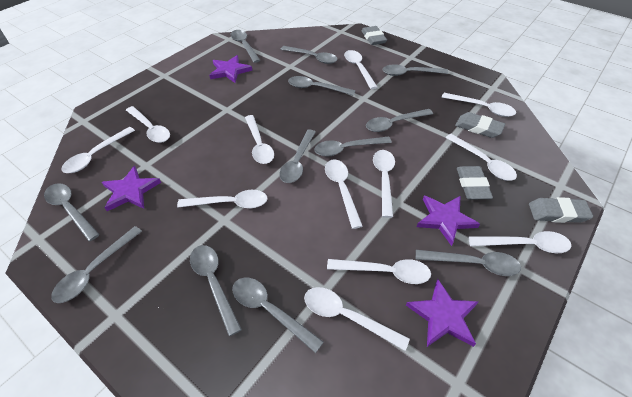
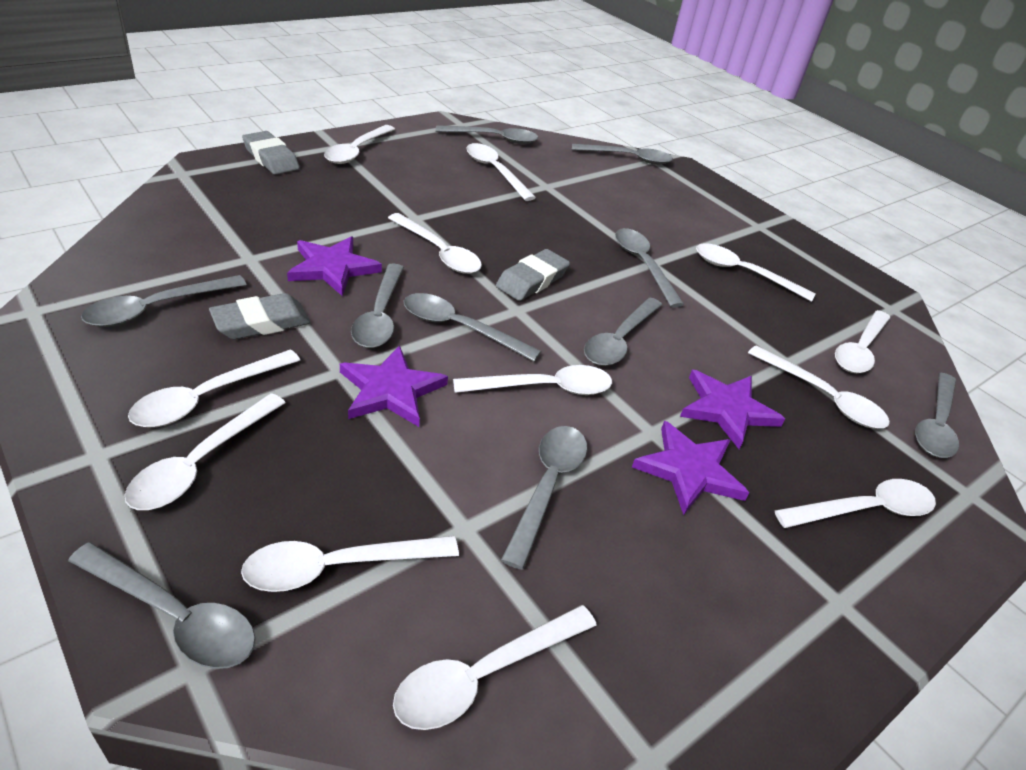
grey eraser: [362,26,387,45] [455,112,505,138] [457,166,493,200] [529,197,593,223] = 4 -> [209,293,310,340] [242,131,300,175] [496,249,570,301] = 3
grey spoon: [44,183,100,241] [51,226,142,303] [190,245,242,336] [231,30,260,63] [232,278,324,353] [279,130,316,183] [280,46,338,64] [288,76,355,96] [314,136,392,157] [366,109,433,132] [383,64,448,76] [416,250,521,276] = 12 -> [68,542,256,669] [81,275,246,327] [351,263,404,348] [404,293,541,361] [435,125,538,144] [501,426,587,570] [572,144,673,165] [584,297,662,366] [615,228,684,307] [915,373,959,458] = 10

